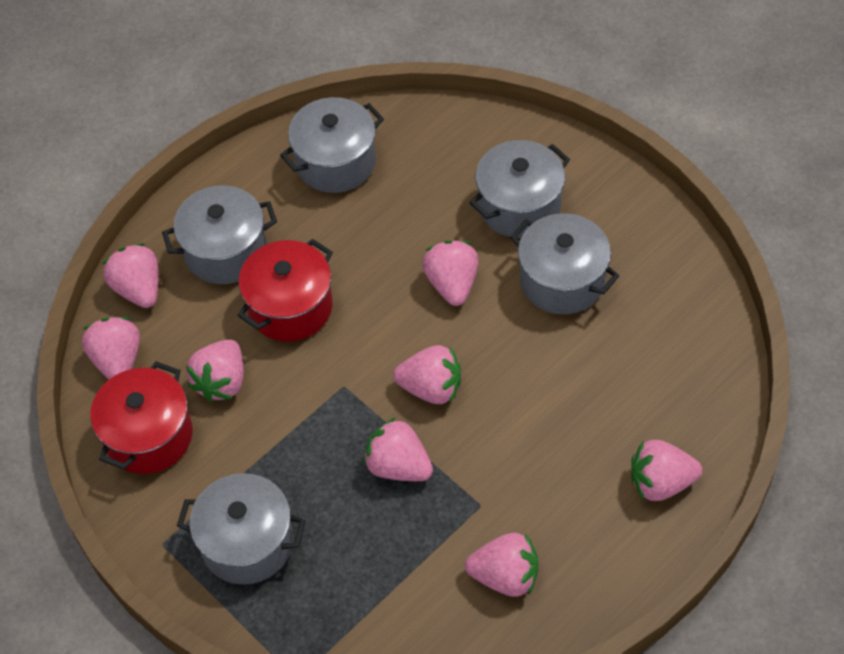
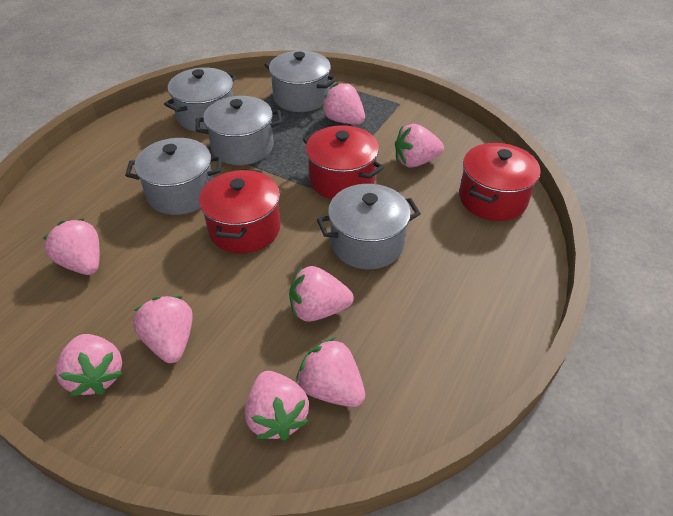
red pot: [90,361,193,474] [237,239,333,342] = 2 -> [199,169,281,253] [303,125,384,199] [459,143,541,221] = 3

